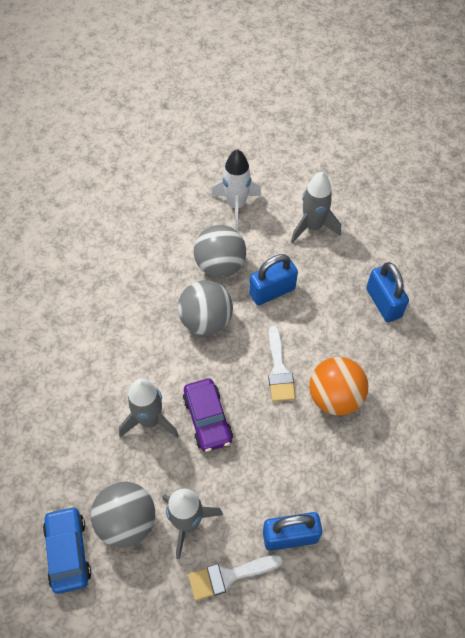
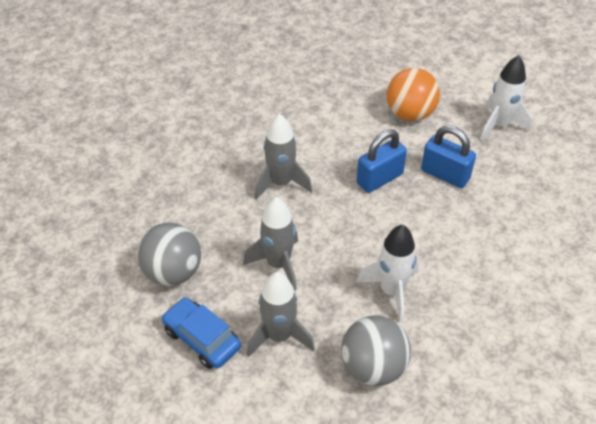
blue padlock: [249,254,298,305] [263,512,322,551] [366,262,409,322] = 3 -> [357,130,407,193] [421,126,476,188] = 2
grey ball: [91,482,155,548] [178,280,233,335] [194,225,246,278] = 3 -> [137,223,201,286] [341,315,411,386] = 2
purple car: [183,378,233,452] = 1 -> none = 0
white brush: [188,555,283,601] [268,326,296,402] = 2 -> none = 0
white rocket: [212,149,261,229] = 1 -> [357,225,419,322] [480,55,532,141] = 2

